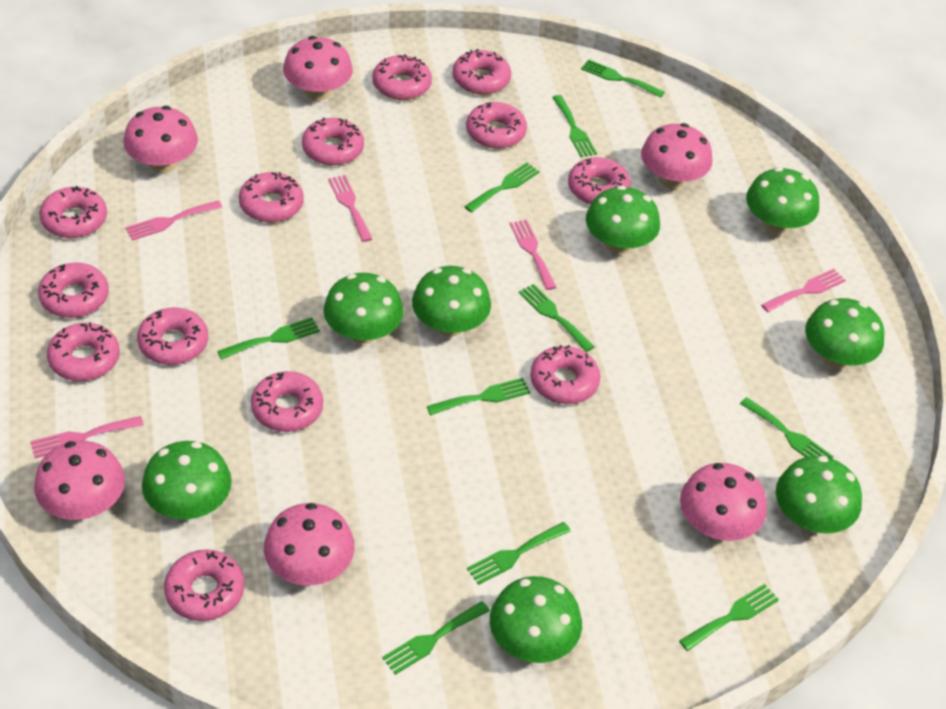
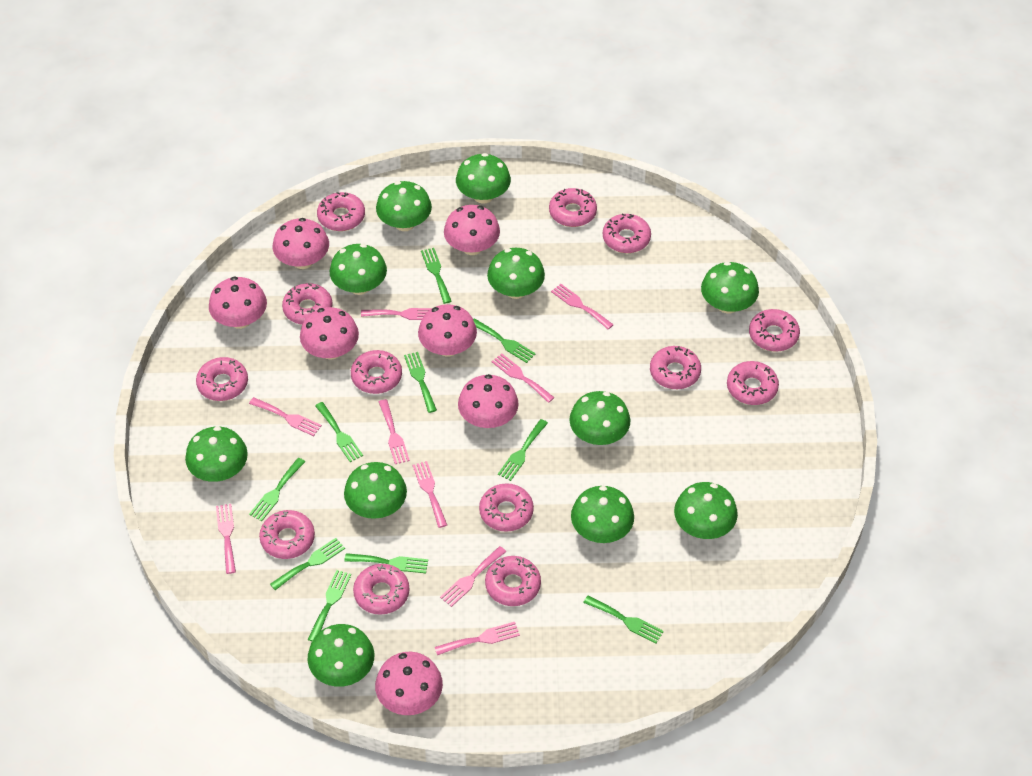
green mushroom: [142,441,232,520] [323,273,404,344] [412,266,491,337] [490,576,582,663] [586,185,660,254] [746,167,819,234] [776,456,862,533] [805,298,884,369] = 8 -> [185,426,248,482] [308,624,374,687] [330,244,387,295] [344,462,407,519] [376,181,432,231] [456,153,511,204] [487,248,545,299] [569,391,630,445] [571,486,634,543] [674,482,738,539] [701,262,759,314] = 11
pink fork: [30,416,144,458] [125,200,223,241] [328,175,372,242] [510,219,556,290] [761,269,846,312] = 5 -> [216,504,236,574] [249,397,322,436] [361,308,432,320] [379,399,410,464] [412,461,447,528] [435,622,520,655] [440,546,506,607] [491,353,555,403] [551,284,614,329] = 9
pink mushroom: [34,441,125,520] [123,106,198,173] [264,503,355,585] [283,36,353,101] [641,123,712,189] [680,463,767,541] = 6 -> [209,277,267,329] [272,218,329,269] [300,307,359,360] [375,652,443,715] [418,304,477,357] [444,205,500,255] [458,374,519,428] = 7

